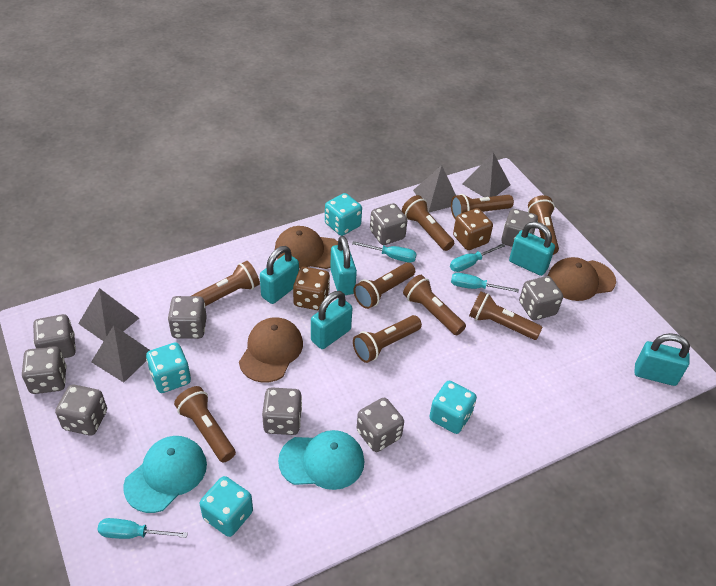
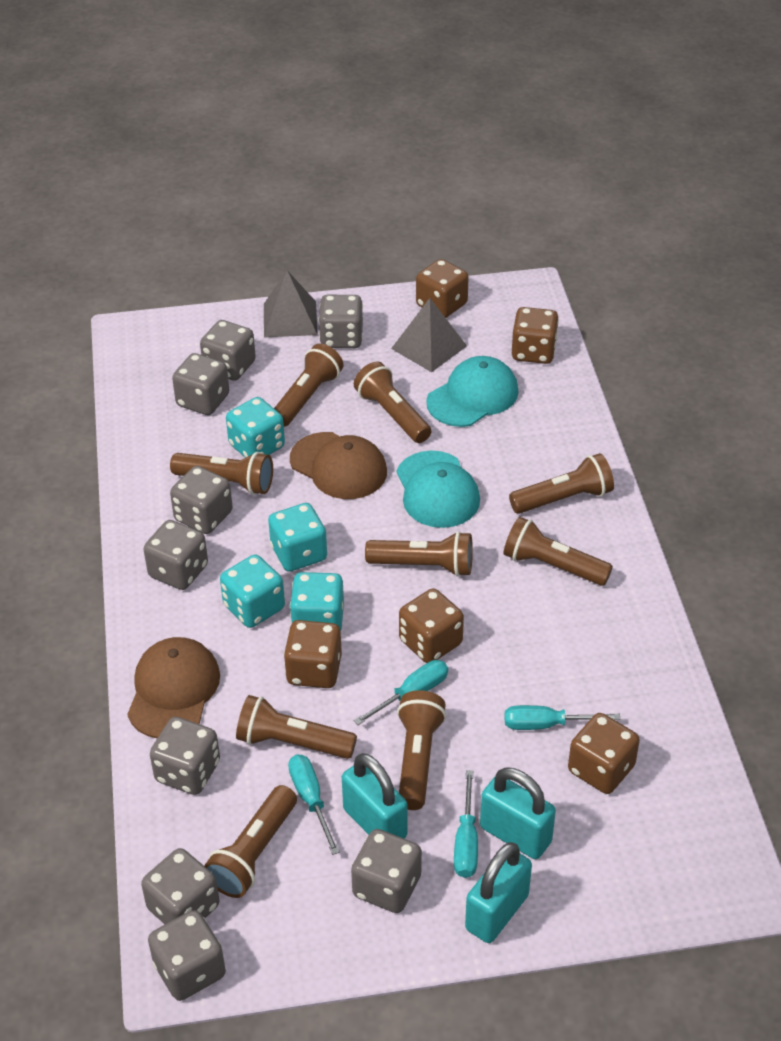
brown cap: [239,317,303,383] [275,226,338,269] [548,257,616,301] = 3 -> [127,637,220,738] [290,432,387,499] = 2
brown dice: [293,267,330,311] [453,208,493,250] = 2 -> [284,620,342,688] [399,588,464,663] [416,259,469,318] [512,307,559,364] [568,713,640,794] = 5
grey pyramid: [78,288,139,341] [91,325,150,382] [413,165,456,213] [463,152,510,197] = 4 -> [264,270,318,337] [391,298,467,372] = 2
turquoise padlock: [260,246,299,304] [311,291,352,349] [330,236,357,295] [509,222,555,276] [634,333,690,386] = 5 -> [342,753,408,839] [465,842,532,943] [480,767,556,859] = 3

